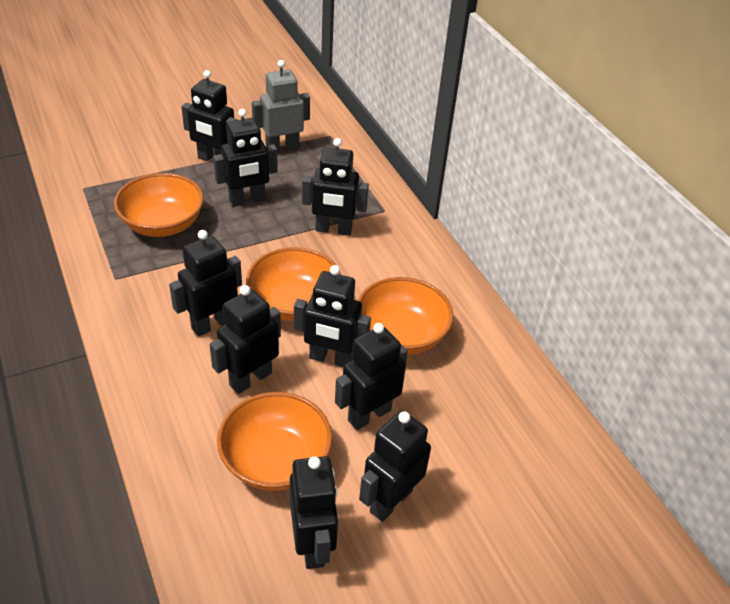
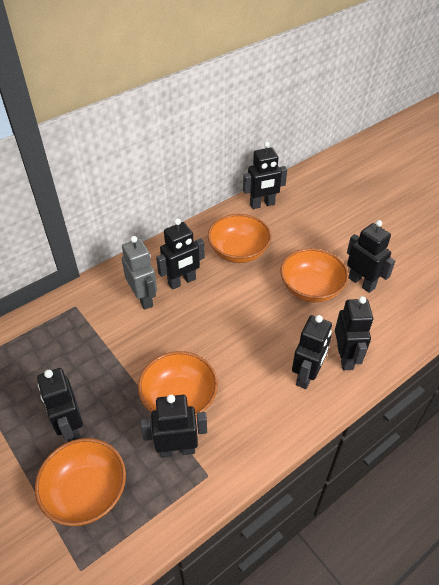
black robot: [169,230,242,337] [181,70,237,161] [210,285,281,394] [213,109,278,207] [290,456,338,569] [294,265,371,367] [302,138,369,236] [335,323,408,430] [359,410,431,522] = 9 -> [37,368,83,442] [140,394,207,458] [156,218,205,290] [243,141,287,209] [292,315,332,389] [335,296,373,370] [347,220,395,293] = 7

